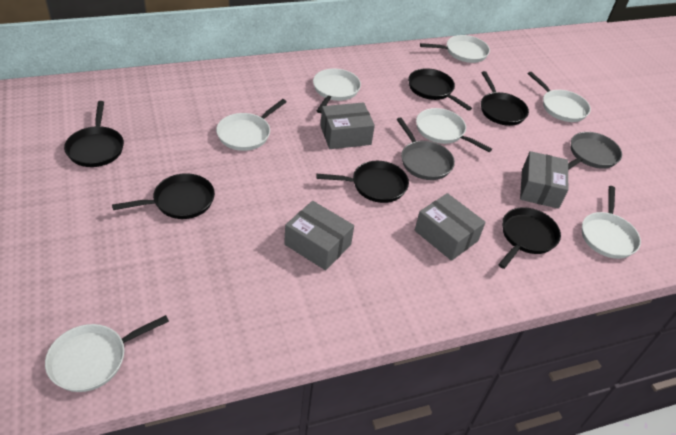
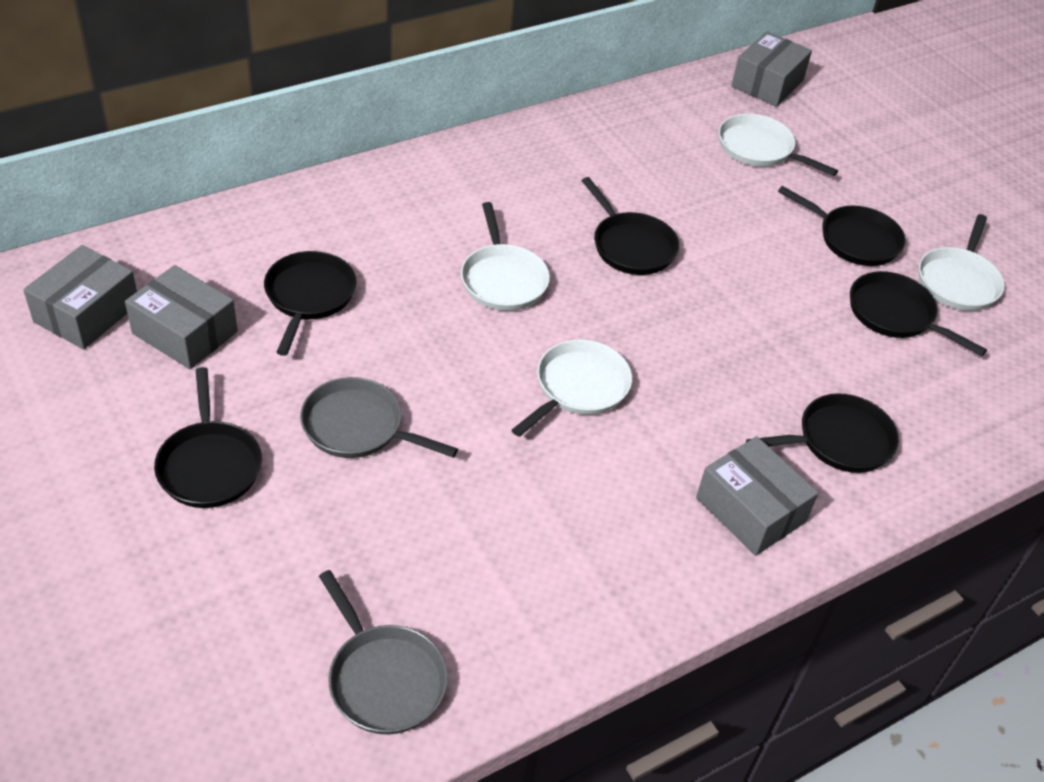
white pan: [45,315,169,392] [216,99,287,151] [313,69,361,113] [416,108,492,152] [420,35,490,63] [528,72,591,122] [582,186,641,259] = 7 -> [461,202,550,311] [512,340,632,437] [719,114,838,176] [919,214,1005,311] = 4

